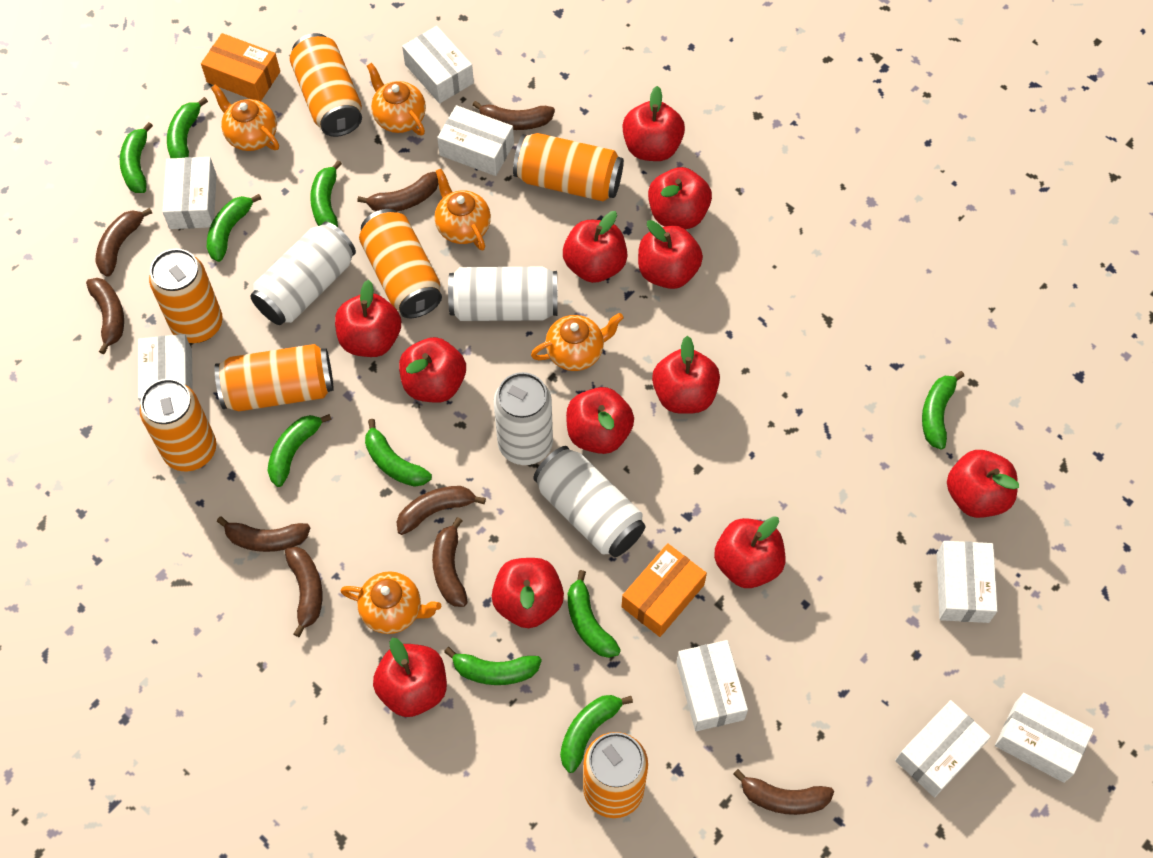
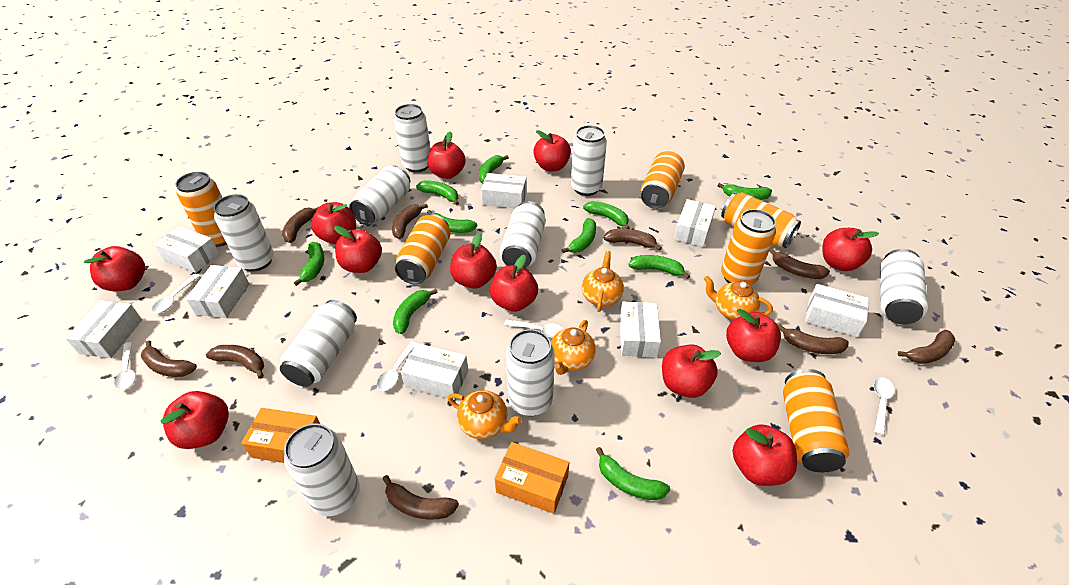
orange can: [140,379,216,471] [149,249,223,343] [215,344,334,411] [290,33,362,137] [359,209,442,318] [513,133,624,201] [583,732,648,818] = 7 -> [175,172,227,247] [395,214,451,284] [641,151,685,209] [721,192,801,248] [721,209,776,285] [783,369,850,472] = 6
orange teapot: [211,84,279,151] [341,571,441,634] [367,63,426,135] [435,169,491,250] [531,313,624,371] = 5 -> [448,390,522,439] [551,320,596,375] [582,251,624,312] [704,276,773,320] = 4
white can: [250,221,356,325] [448,267,558,321] [494,372,553,465] [533,446,645,557] = 4 -> [213,194,274,272] [280,300,357,387] [284,423,360,516] [349,166,410,225] [394,104,430,172] [500,201,546,268] [506,329,555,416] [571,125,607,196] [880,249,928,324] = 9
white spoon: none = 0 -> [114,342,136,390] [152,274,200,313] [377,341,416,391] [504,319,564,338] [874,377,895,435] = 5

